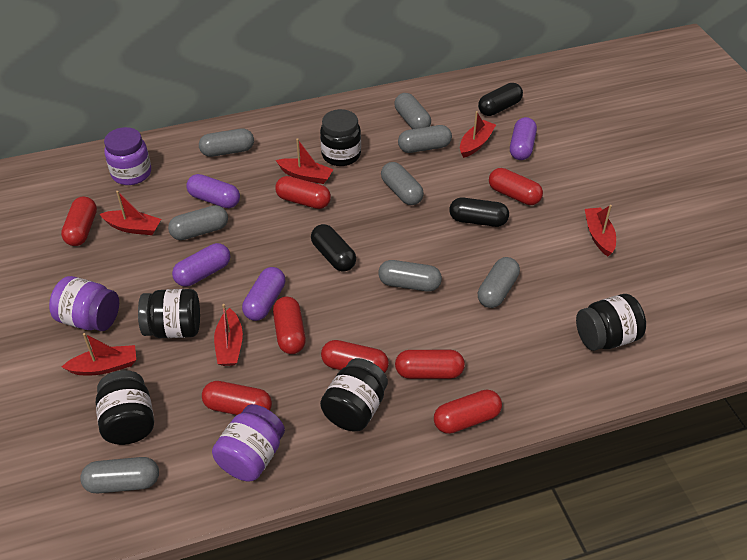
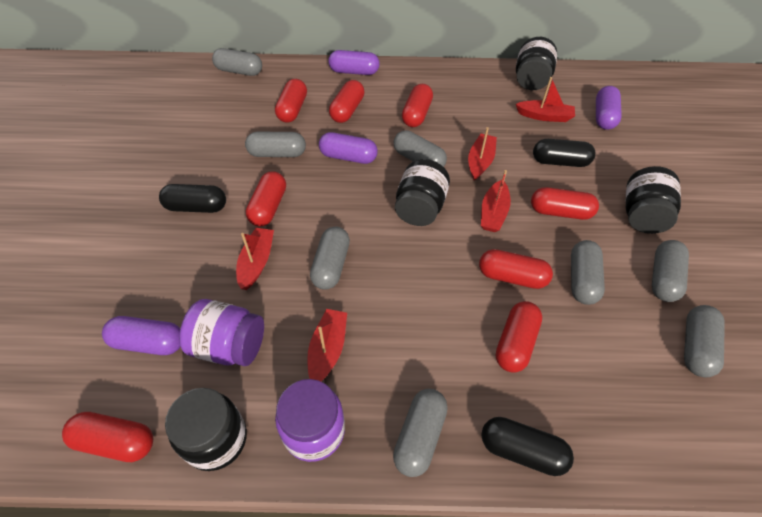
black jar: [96,370,154,445] [138,289,200,338] [320,109,361,166] [320,358,388,431] [576,294,646,351] = 5 -> [165,388,247,471] [395,159,450,226] [516,37,557,90] [625,166,681,234] = 4
purple jar: [49,276,119,331] [104,127,151,185] [212,404,285,481] = 3 -> [179,299,264,366] [275,379,345,462] = 2
red boat: [62,333,136,375] [100,191,161,235] [214,304,243,366] [276,138,334,184] [460,111,496,158] [585,205,616,256] = 6 -> [236,228,274,290] [307,309,347,381] [468,127,497,180] [481,170,511,232] [516,77,575,122] = 5

